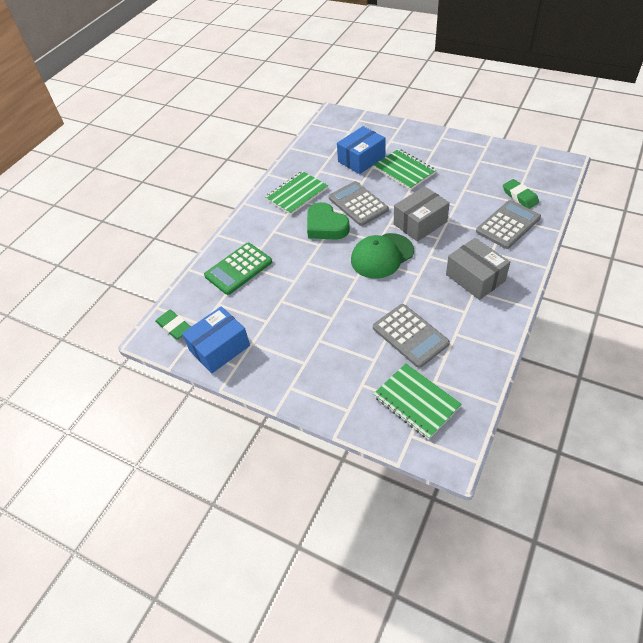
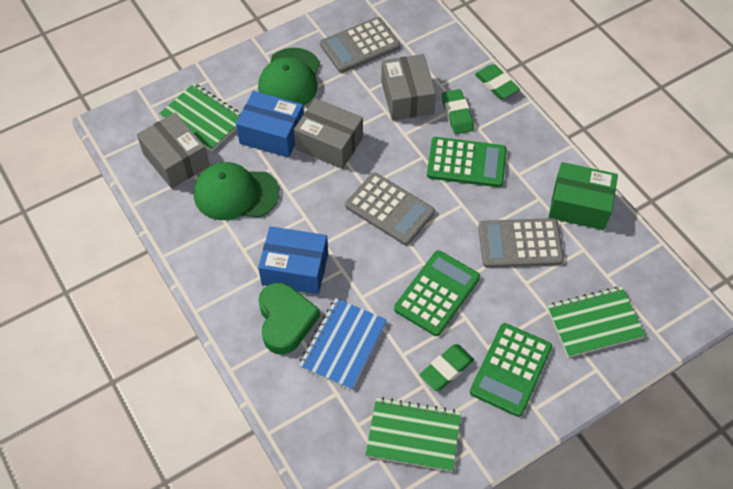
blue notebook: none = 0 -> [299,298,387,390] = 1
green box: none = 0 -> [549,162,618,230] = 1
green calculator: [204,243,272,295] = 1 -> [394,250,480,336] [427,137,507,187] [470,323,552,417] = 3
green cap: [351,233,414,279] = 1 -> [194,162,280,220] [258,48,320,106] = 2
green eraser: [155,310,191,340] [503,179,539,209] = 2 -> [420,344,474,391] [442,89,474,134] [475,64,520,99] = 3
grey box: [394,186,450,242] [446,238,510,300] = 2 -> [137,113,210,189] [294,98,363,169] [381,54,436,121] = 3

